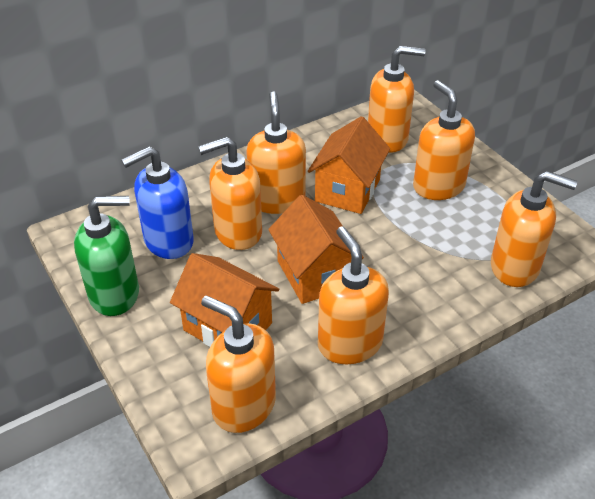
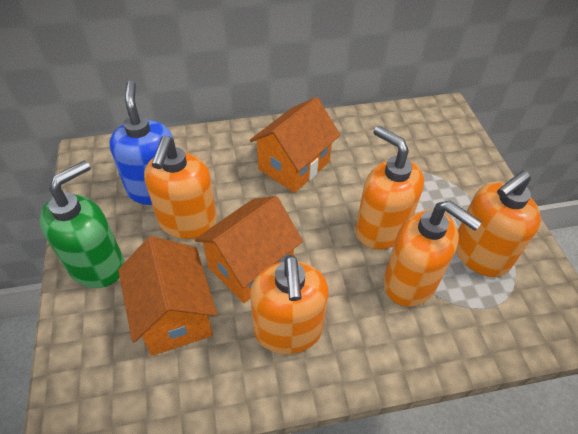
orange soap dispenser: [198,137,262,250] [201,295,276,433] [246,91,306,214] [318,227,389,364] [368,46,426,153] [413,80,475,200] [491,171,577,287] = 7 -> [144,136,217,239] [250,255,328,354] [356,126,424,249] [383,201,482,306] [456,170,541,277] = 5

